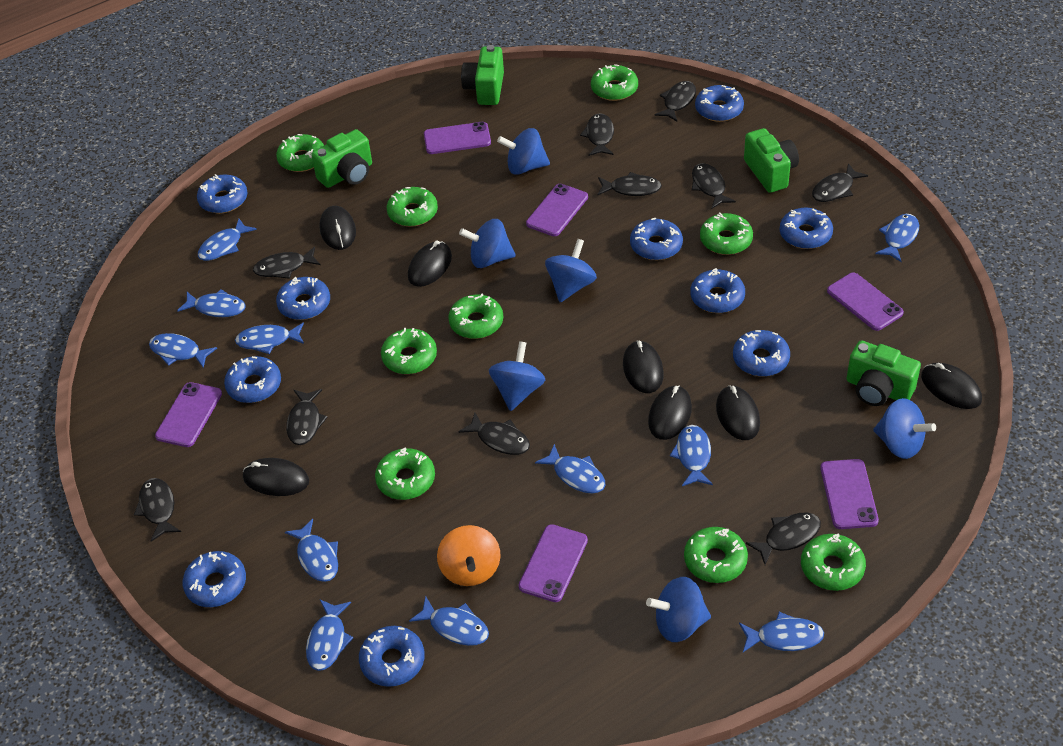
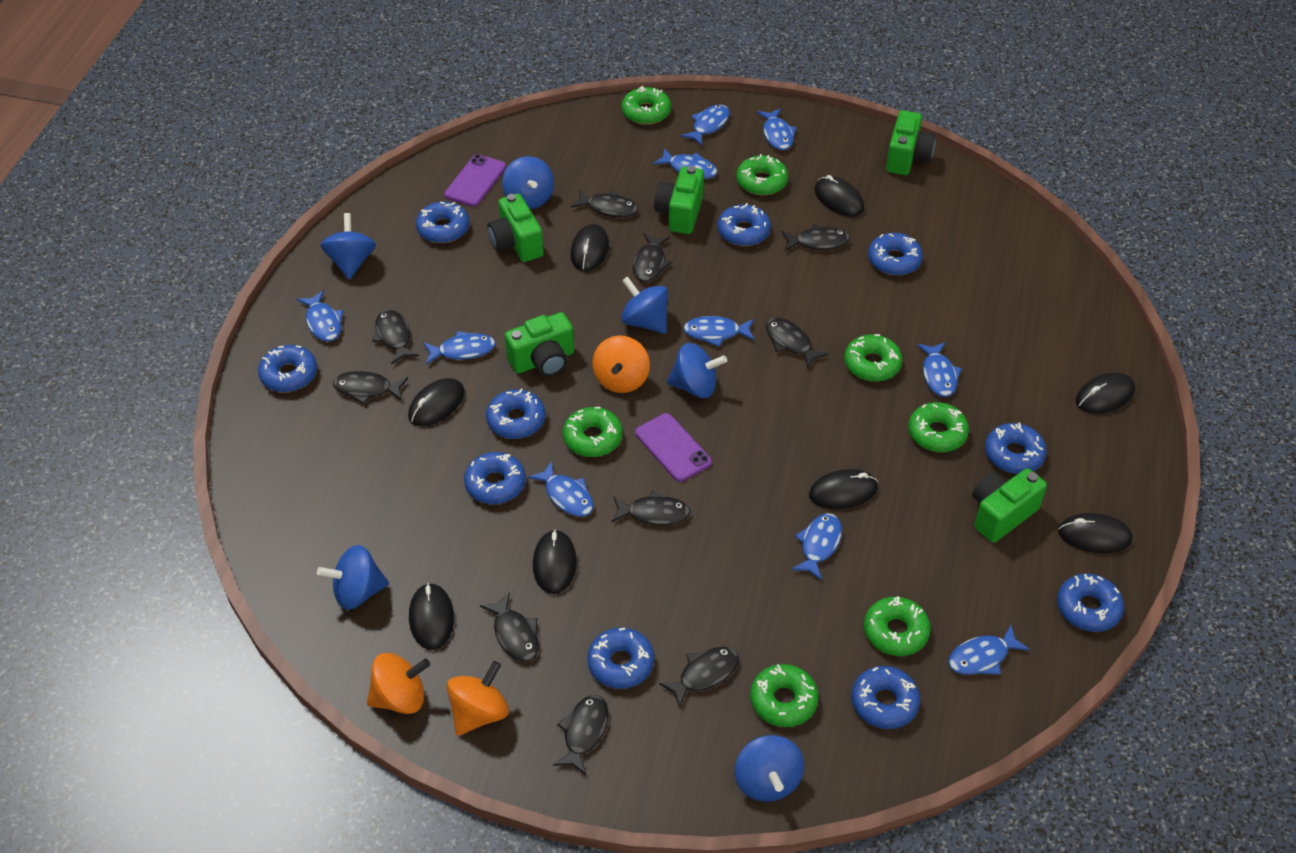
black mouse: [243,458,309,496] [320,206,356,250] [408,240,452,287] [623,340,664,393] [648,385,692,440] [716,385,760,440] [921,363,982,409] = 7 -> [408,378,465,426] [409,583,454,650] [533,529,577,594] [570,224,609,272] [809,469,878,509] [814,175,864,217] [1058,513,1133,553] [1076,373,1135,414] = 8
blue fish: [149,333,217,368] [177,289,246,317] [198,219,257,261] [235,323,304,354] [285,519,338,582] [306,600,353,671] [409,596,489,646] [535,444,606,494] [670,425,713,486] [739,612,824,652] [875,214,919,262] = 11 -> [297,290,343,342] [423,331,496,365] [528,461,594,516] [653,148,718,179] [681,105,730,146] [683,316,755,347] [757,108,797,150] [791,513,842,581] [917,342,962,397] [948,624,1030,675] = 10
green camera: [311,129,372,188] [461,45,504,105] [744,128,799,193] [847,340,921,406] = 4 -> [487,193,544,262] [505,312,574,377] [654,166,704,234] [886,110,936,175] [972,468,1047,543] = 5
green donut: [276,134,324,172] [375,448,435,500] [381,328,437,374] [387,187,438,227] [448,294,503,339] [591,64,638,101] [684,527,748,583] [700,213,753,255] [801,534,866,591] = 9 -> [563,407,622,457] [622,86,671,125] [736,154,788,195] [750,664,819,727] [844,334,902,381] [864,596,931,656] [908,402,969,452] = 7
orange spinning top: [437,525,501,586] = 1 -> [367,653,430,714] [447,661,509,736] [592,336,650,393] = 3
purple phone: [155,382,222,447] [424,122,491,154] [519,524,588,602] [526,184,588,236] [820,459,879,529] [827,273,904,331] = 6 -> [444,154,506,207] [635,413,712,482] = 2

